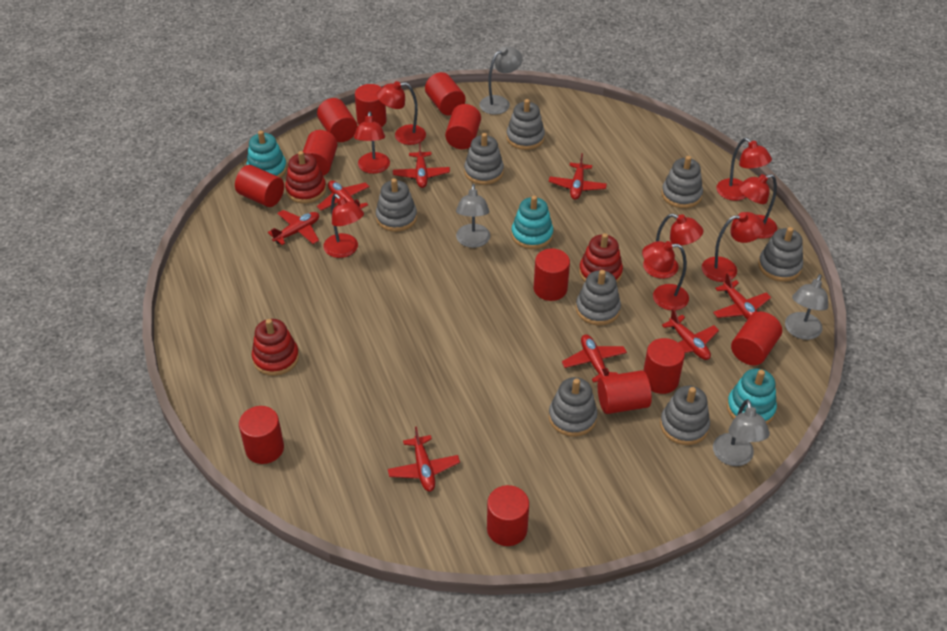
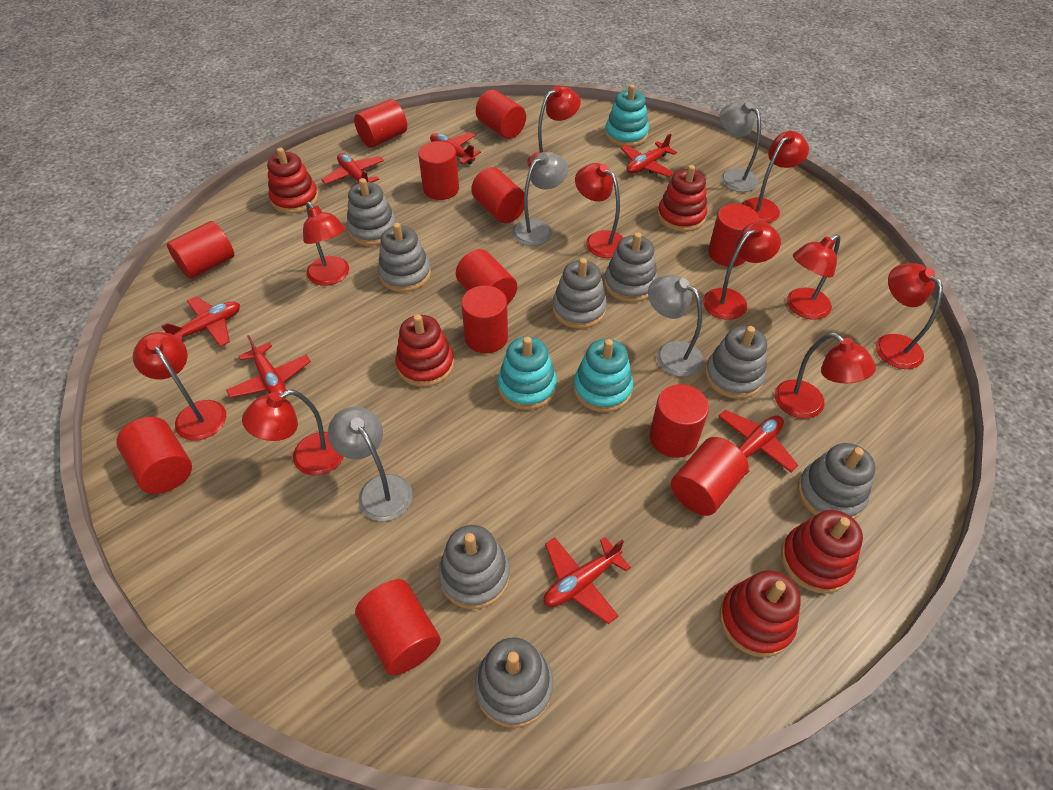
red lamp: [323,194,364,258] [354,112,390,174] [377,81,426,145] [642,241,689,310] [643,214,703,279] [702,212,765,282] [716,138,772,201] [738,174,777,239] = 8 -> [133,332,226,441] [242,390,344,476] [303,202,349,286] [527,86,581,168] [575,163,624,258] [703,222,781,320] [742,131,809,223] [775,333,876,419] [787,234,840,319] [875,263,943,369] = 10
red plane: [268,210,319,245] [317,181,370,211] [388,427,460,492] [393,142,450,188] [549,153,607,200] [562,334,627,383] [662,309,719,360] [713,273,771,320] = 8 -> [161,297,240,347] [226,335,311,398] [321,153,384,185] [430,132,481,165] [544,537,631,624] [621,133,677,177] [718,410,798,474] = 7
red stacking toy: [252,319,299,376] [285,151,326,204] [579,233,623,283] = 3 -> [267,148,319,214] [395,314,454,387] [657,165,707,232] [719,570,801,657] [781,510,863,593] = 5

